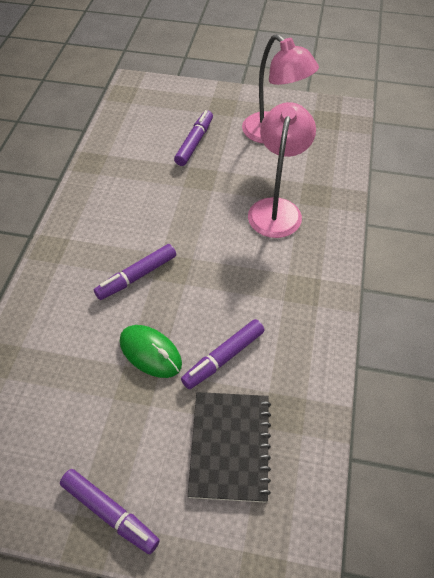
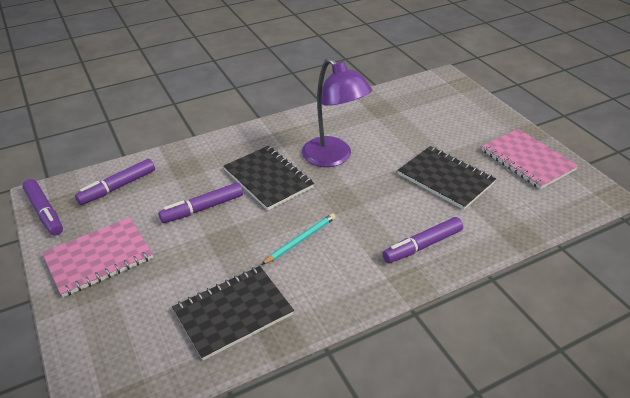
black notebook: [188,392,271,503] = 1 -> [172,266,294,360] [223,146,314,210] [398,146,496,210] = 3
green mouse: [120,325,182,378] = 1 -> none = 0
pink lamp: [242,34,319,143] [248,102,316,238] = 2 -> none = 0
pink notebook: none = 0 -> [42,217,153,297] [482,129,578,189] = 2
purple lamp: none = 0 -> [302,58,372,167] = 1
turquoise pencil: none = 0 -> [261,213,336,265] = 1

